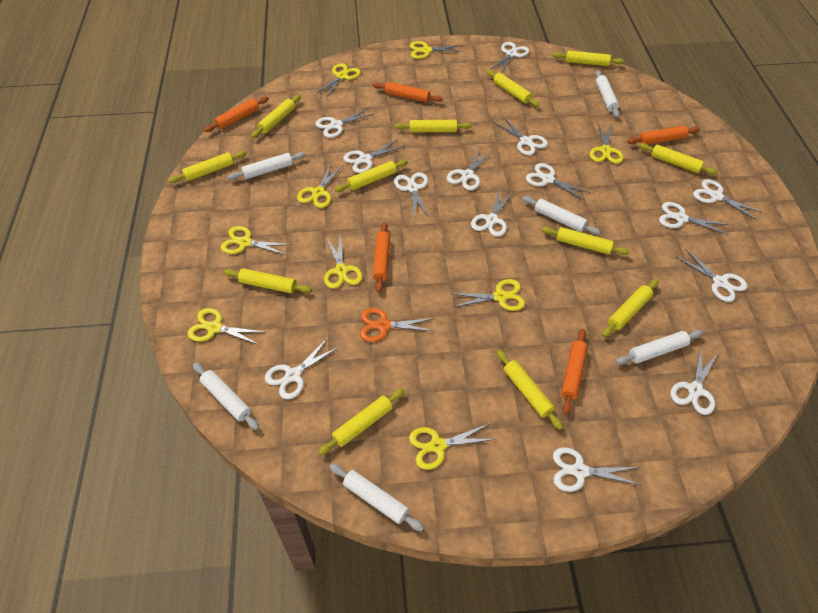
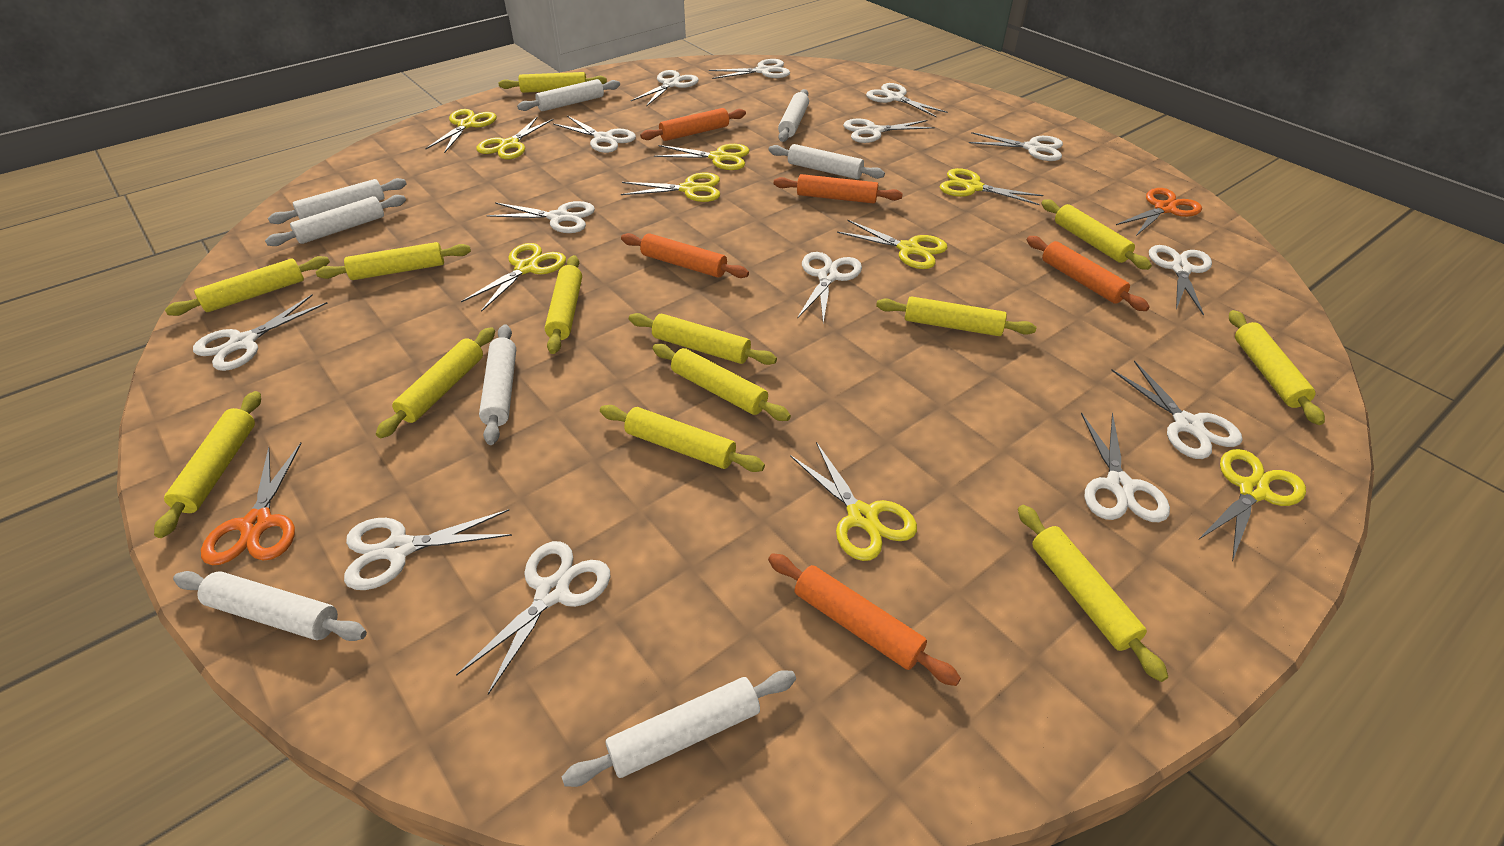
orange scissors: [360,308,435,342] = 1 -> [201,443,302,565] [1116,188,1202,236] = 2
white rolling pin: [193,363,259,430] [228,152,306,180] [329,464,424,532] [522,196,601,235] [595,70,620,118] [615,330,703,365] = 6 -> [173,571,367,641] [265,195,406,246] [268,178,407,224] [479,324,516,445] [517,79,620,111] [562,670,796,787] [769,144,885,179] [778,89,809,142] = 8
yellow rolling pin: [169,151,246,183] [223,268,312,293] [251,95,301,138] [318,389,405,455] [335,160,408,192] [395,120,472,133] [486,70,540,107] [496,350,563,430] [541,227,630,255] [553,50,624,66] [602,279,659,337] [638,143,717,175] = 12 -> [154,391,261,538] [165,256,330,316] [316,242,471,280] [376,327,495,438] [499,72,607,93] [545,255,582,354] [600,405,765,472] [629,313,777,365] [653,344,791,421] [876,296,1036,336] [1018,505,1168,682] [1042,199,1152,270] [1229,310,1325,425] = 13

